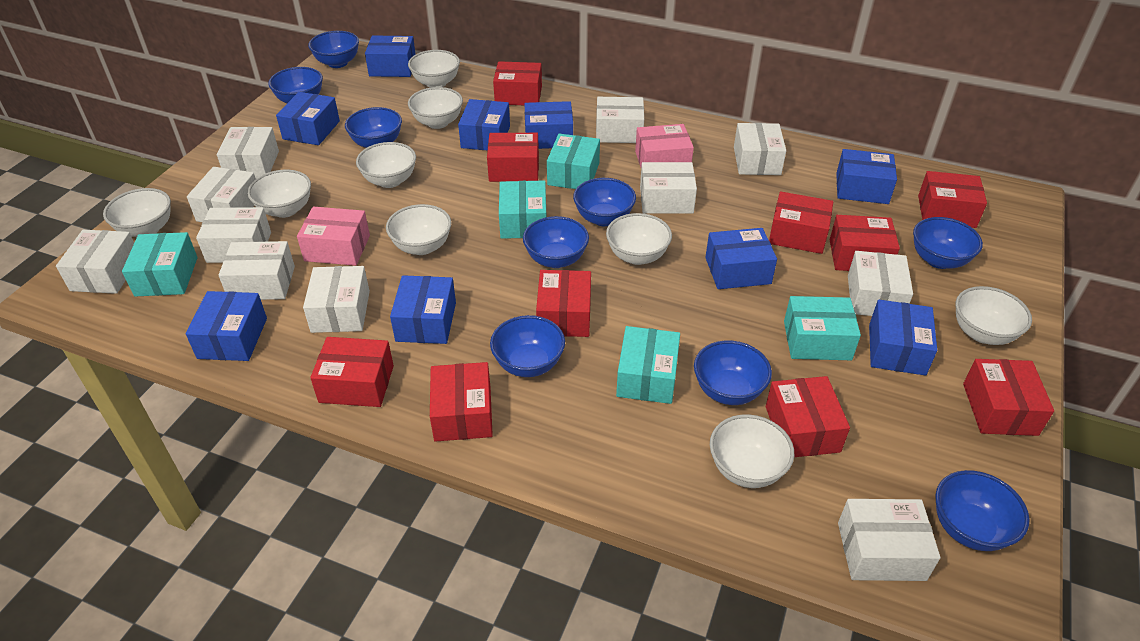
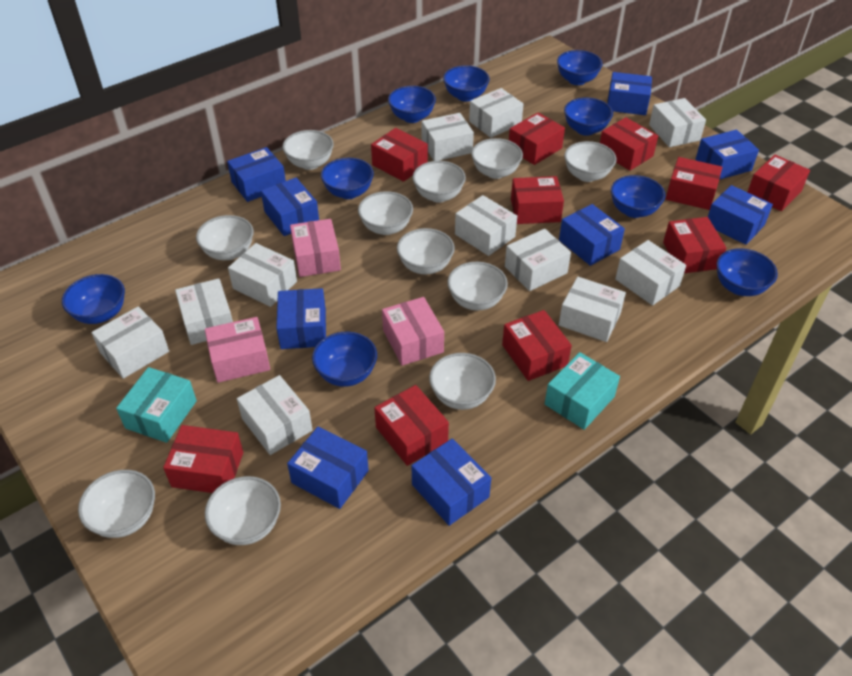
pink box: [297,207,370,266] [635,124,694,167] = 2 -> [205,317,270,383] [290,219,341,277] [382,297,444,366] = 3
turquoise box: [122,232,198,296] [499,181,546,239] [547,134,600,189] [616,326,680,404] [784,296,861,360] = 5 -> [116,367,197,443] [545,352,620,430] = 2
white bowl: [103,188,171,237] [247,170,311,218] [356,142,416,188] [386,204,451,255] [408,50,460,88] [408,87,463,129] [606,213,672,265] [710,414,794,488] [956,286,1032,345] = 9 -> [78,470,155,538] [196,215,254,260] [205,476,281,545] [282,130,334,170] [358,191,413,235] [397,228,455,274] [413,161,466,203] [429,353,496,410] [447,262,508,310] [471,138,523,179] [564,141,616,182] = 11

